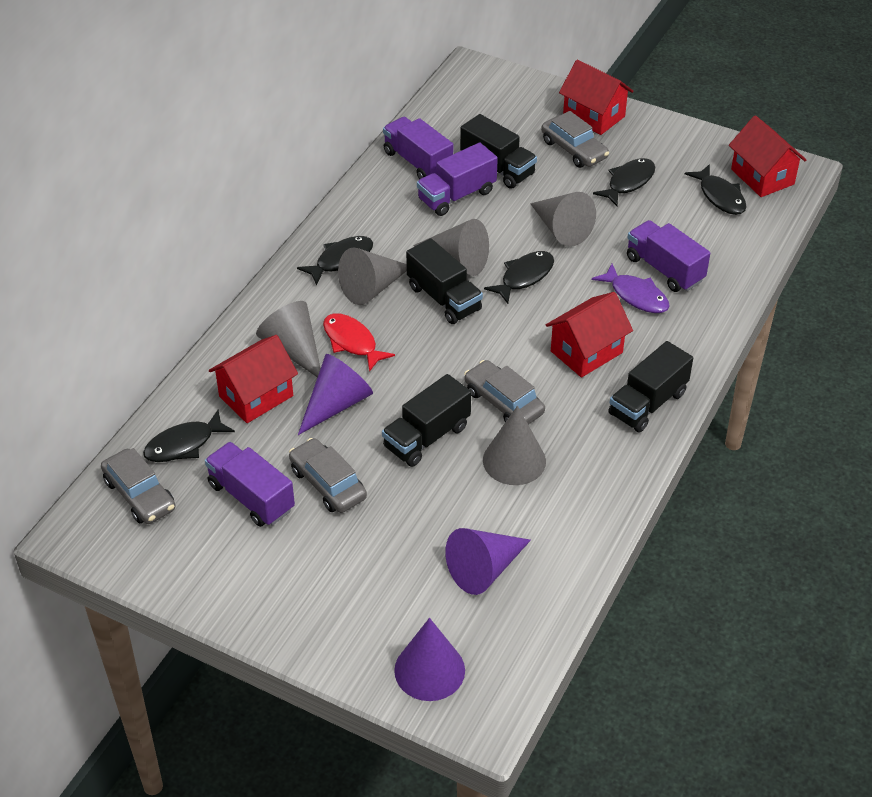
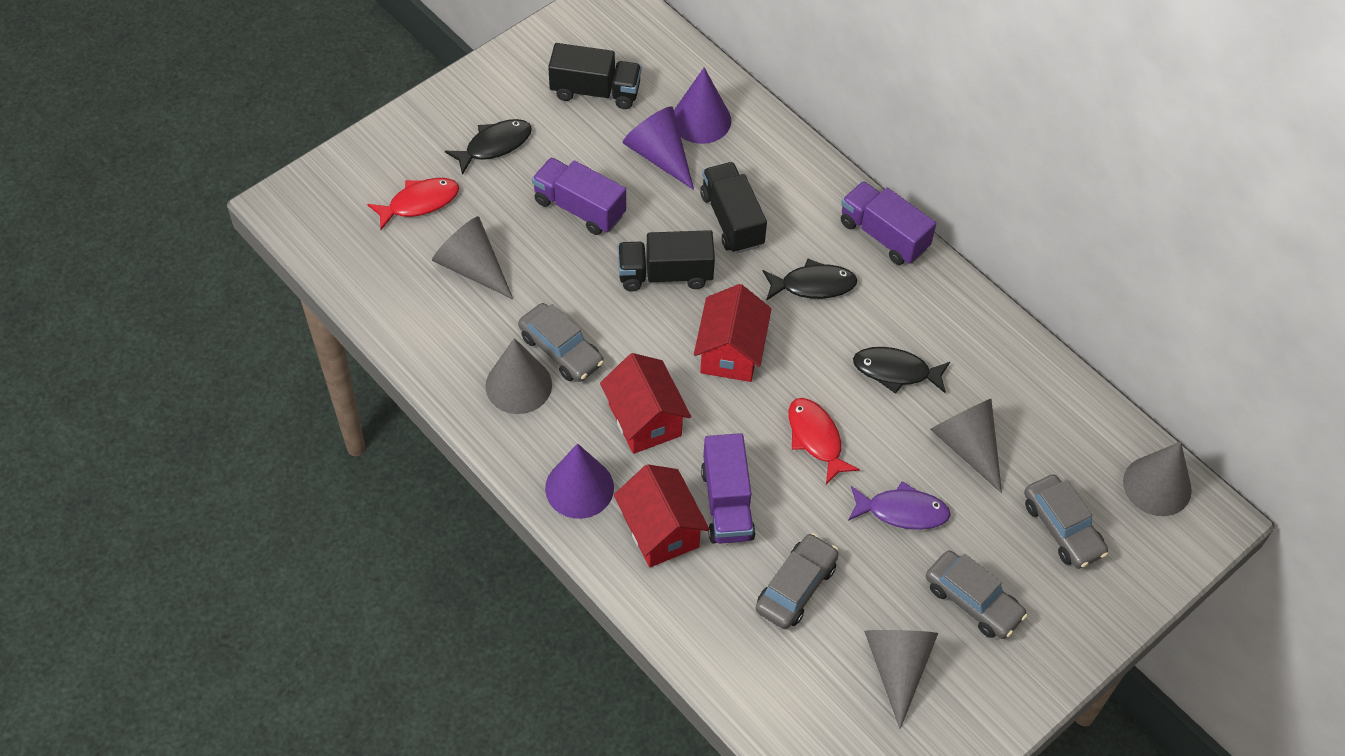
black fish: [143,410,235,462] [297,236,373,285] [484,251,554,304] [593,158,655,206] [685,164,746,215] = 5 -> [445,119,532,175] [763,259,858,301] [853,347,950,394] = 3
black truck: [382,374,471,467] [406,238,483,324] [460,114,537,189] [608,341,693,432] = 4 -> [548,43,641,109] [618,230,715,292] [700,162,767,254] = 3
purple truck: [205,442,295,527] [383,117,453,179] [417,142,498,216] [627,220,710,292] = 4 -> [532,158,626,235] [701,433,756,544] [841,181,936,265] = 3
red fish: [323,313,395,372] = 1 -> [367,178,459,230] [789,398,860,484] = 2
red house: [209,335,298,423] [545,292,633,378] [559,60,634,135] [729,115,806,197] = 4 -> [600,353,691,454] [614,464,710,567] [694,284,771,382] = 3

